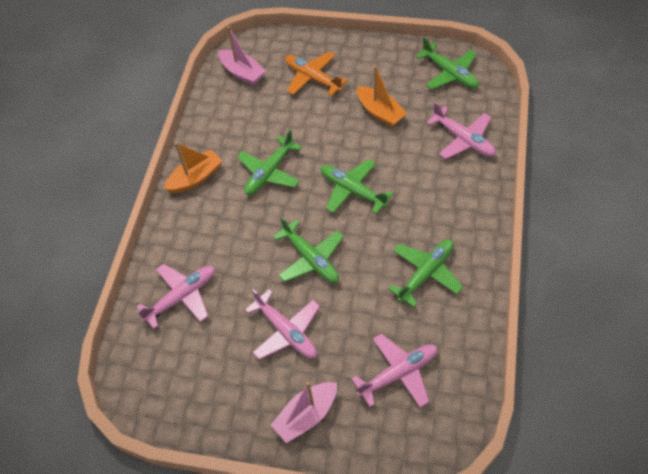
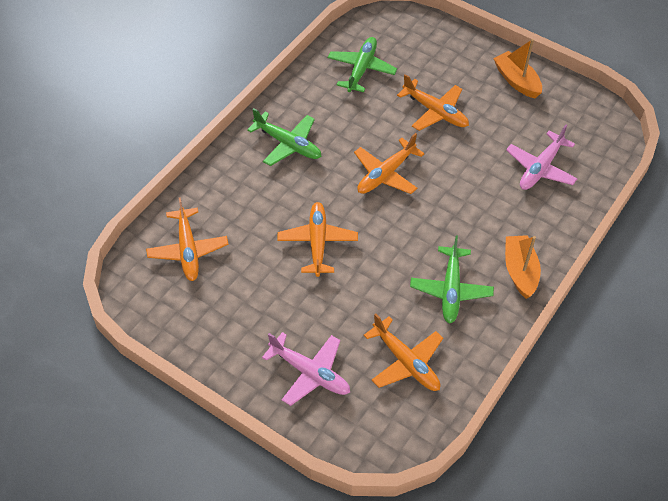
green plane: [237,129,302,195] [273,217,344,283] [321,159,393,214] [388,239,463,307] [416,37,479,89] = 5 -> [247,108,322,166] [328,37,397,92] [410,235,494,324] = 3
orange plane: [285,52,348,96] = 1 -> [146,197,228,281] [277,202,358,277] [354,133,425,194] [363,313,443,391] [397,74,469,131] = 5
pink boat: [218,26,266,85] [271,382,337,443] = 2 -> none = 0
pink plane: [136,264,215,329] [245,289,320,360] [351,333,437,408] [426,103,496,159] = 4 -> [262,332,350,406] [506,125,578,190] = 2

